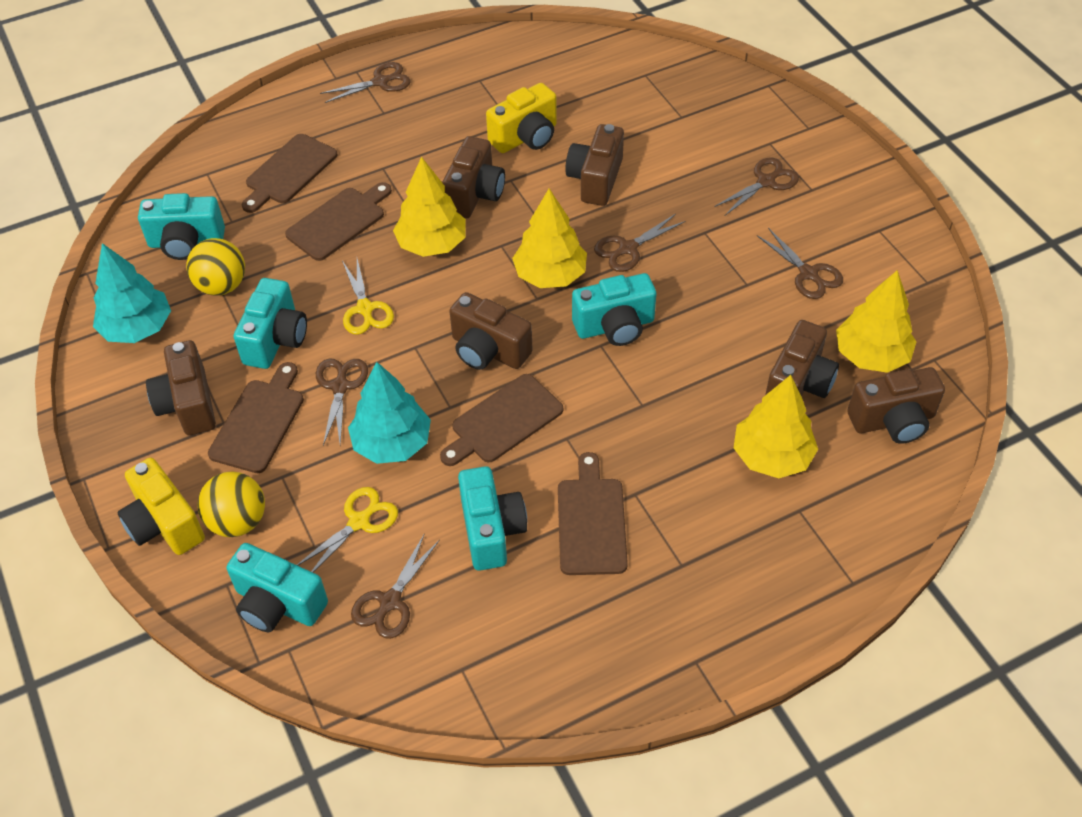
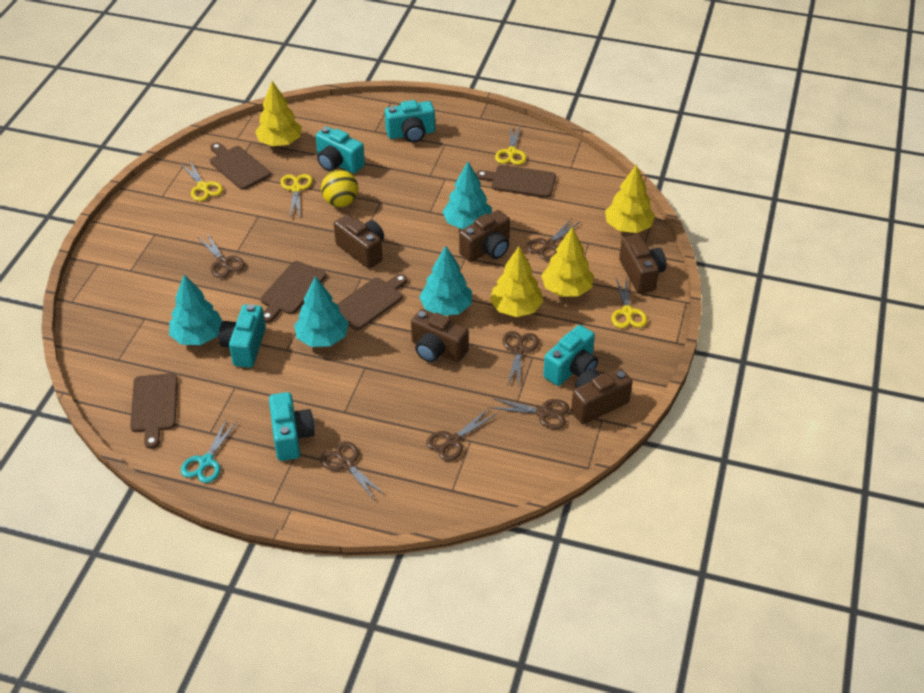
brown camera: [146,340,216,435] [442,136,505,218] [449,292,533,370] [565,124,624,206] [765,320,839,398] [847,367,945,444] = 6 -> [334,214,384,269] [411,309,469,362] [459,210,510,262] [571,368,632,424] [619,234,666,294] = 5
turquoise scissors: none = 0 -> [181,420,237,483] = 1
turquoise tree: [93,243,171,343] [348,362,431,464] = 2 -> [169,274,223,345] [294,276,349,347] [419,245,472,316] [442,162,492,229] = 4
yellow ball: [186,238,245,296] [197,472,265,537] = 2 -> [321,170,358,207] = 1
yellow camera: [117,458,205,555] [486,83,557,153] = 2 -> none = 0
yellow scissors: [297,487,398,572] [342,259,394,335] = 2 -> [181,161,223,201] [280,174,313,216] [495,125,527,165] [611,277,647,328] = 4

